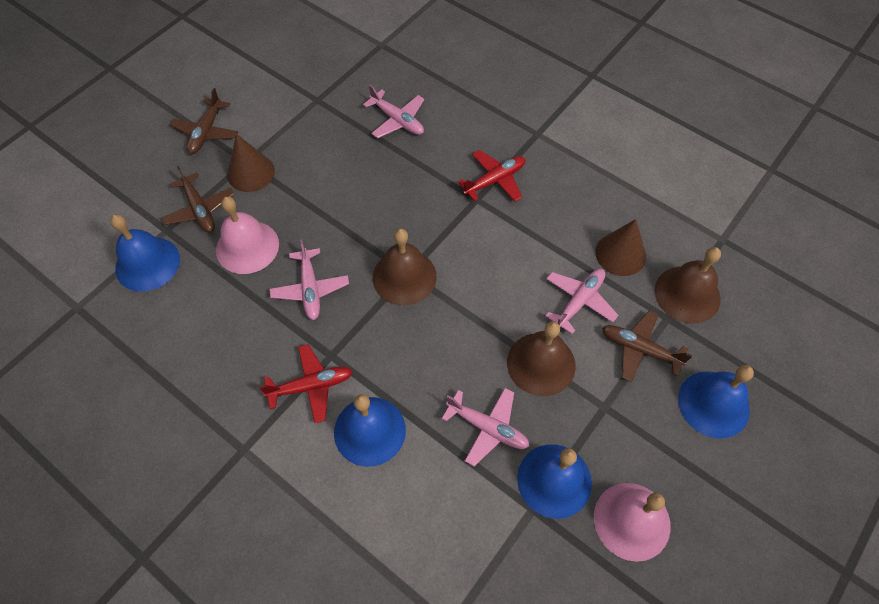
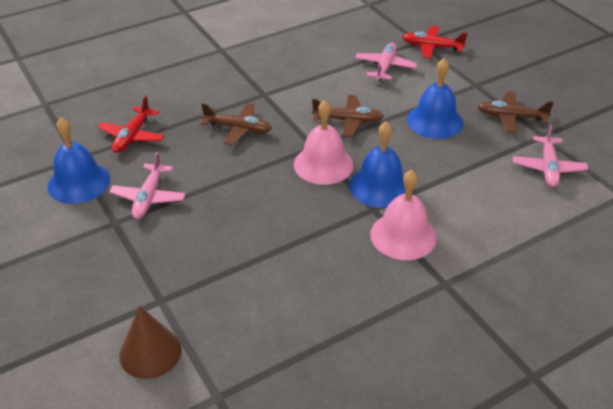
blue bell: [110,214,180,292] [334,394,406,467] [517,444,592,519] [678,365,754,439] = 4 -> [47,118,110,204] [349,122,405,208] [407,58,463,139] = 3
brown bell: [373,229,437,305] [507,321,576,396] [655,247,721,324] = 3 -> none = 0
brown cone: [227,134,275,192] [595,219,646,276] = 2 -> [119,306,182,379] = 1
pink plane: [269,239,349,320] [363,85,424,138] [442,388,530,466] [545,269,618,334] = 4 -> [109,151,186,219] [355,43,417,81] [513,124,588,187] = 3

